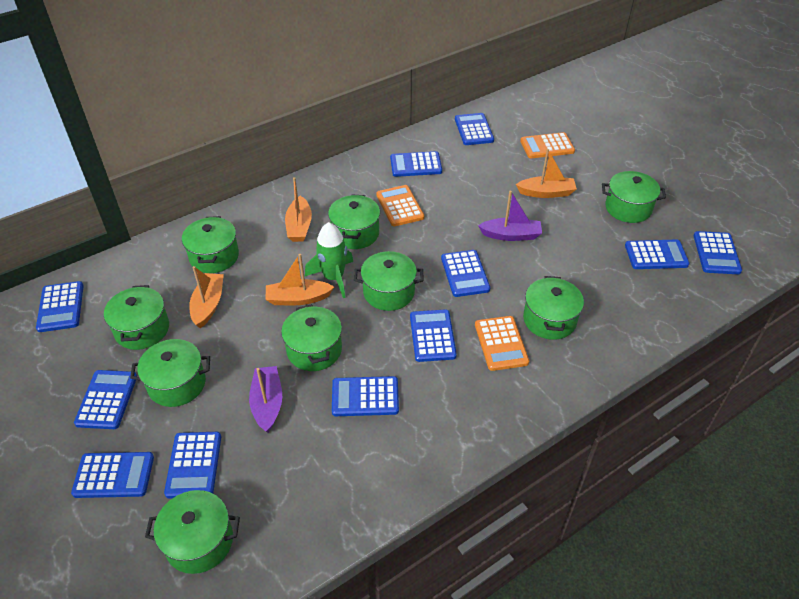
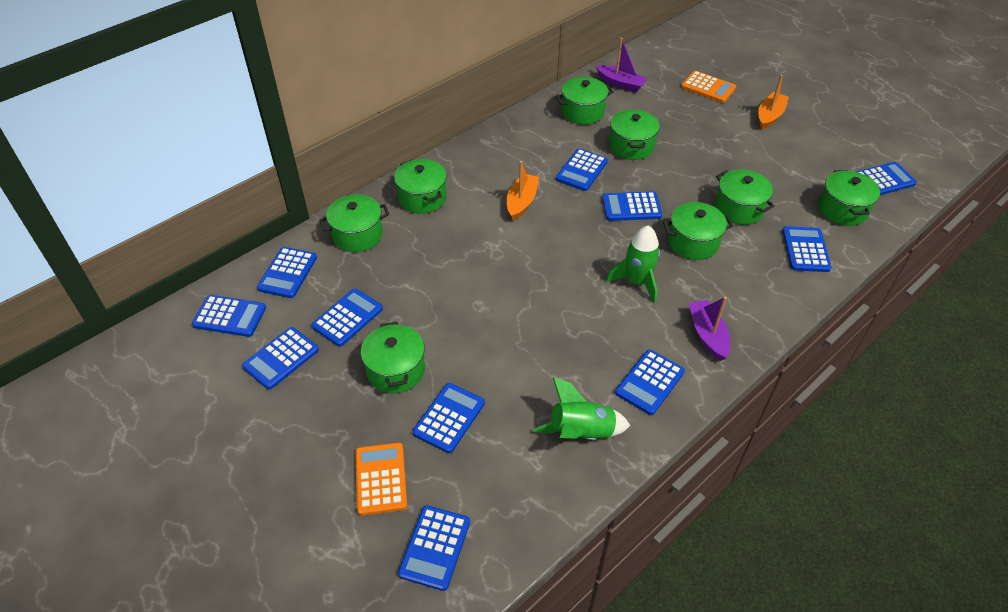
green pot: [104,285,169,350] [130,339,210,407] [145,490,240,574] [182,216,239,273] [281,304,342,371] [328,194,380,249] [354,251,424,311] [523,276,584,340] [602,171,666,223] = 9 -> [319,195,389,252] [361,322,425,393] [394,159,447,214] [556,77,613,125] [609,110,660,160] [663,202,733,260] [715,169,775,225] [819,170,880,226] = 8
green rocket: [305,222,353,298] = 1 -> [533,377,630,440] [606,226,660,303] = 2
orange boat: [189,266,224,328] [266,254,334,305] [285,177,312,242] [516,149,577,198] = 4 -> [507,161,539,221] [758,75,789,130] = 2
orange calculator: [376,185,424,226] [475,316,529,371] [520,132,575,158] = 3 -> [355,443,407,516] [681,71,736,103] = 2

